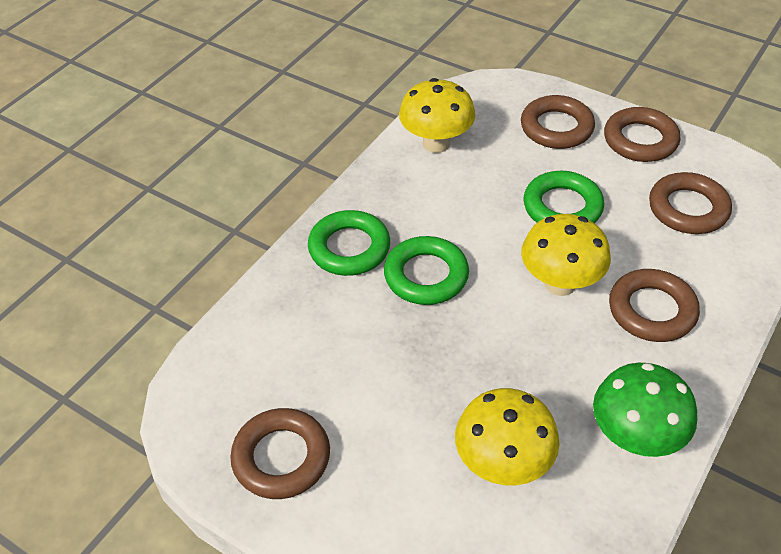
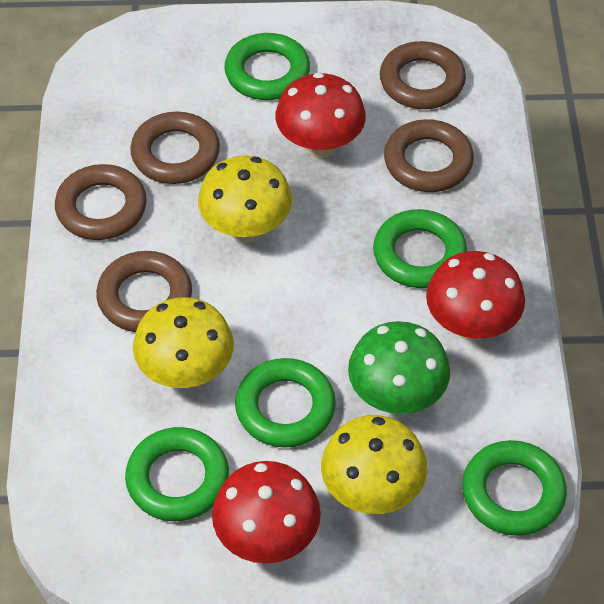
green ring: [308,210,390,276] [384,236,469,305] [524,171,604,223] = 3 -> [125,427,229,521] [224,33,310,100] [235,358,336,448] [373,209,467,288] [462,440,567,536] = 5
red mushroom: none = 0 -> [212,461,321,564] [275,72,366,158] [426,251,525,341] = 3

